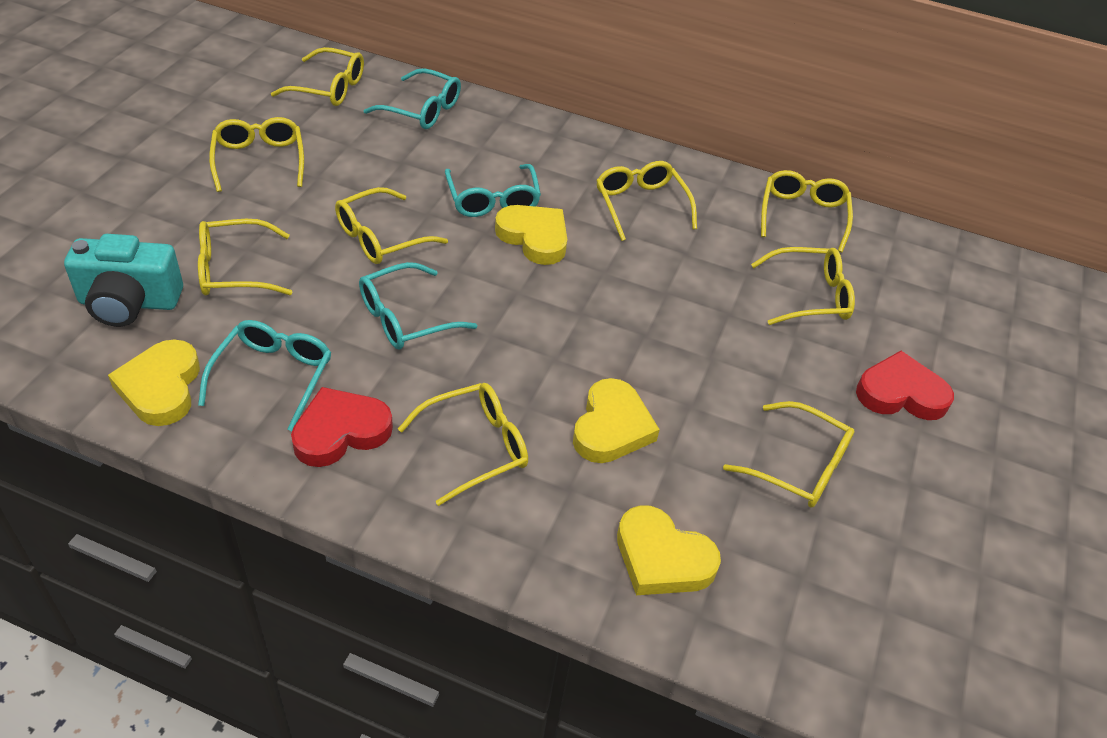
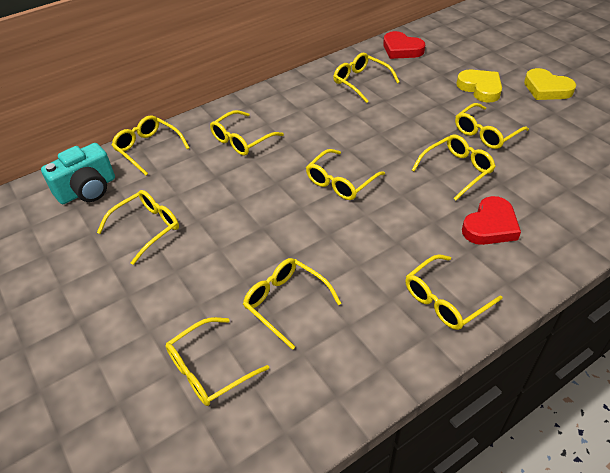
turquoise glasses: [198,320,331,431] [359,262,477,349] [363,68,461,129] [445,164,541,217] = 4 -> none = 0
yellow glasses: [198,219,292,295] [209,117,304,192] [271,47,364,106] [335,187,448,264] [398,383,528,506] [596,161,697,241] [723,401,855,508] [751,247,855,325] [761,170,853,253] = 9 -> [97,190,179,265] [112,115,189,175] [165,317,269,406] [210,110,284,156] [243,258,342,350] [306,149,385,200] [333,53,399,103] [405,254,503,330] [412,134,496,200] [455,103,529,149] = 10
yellow heart: [108,339,200,426] [495,205,567,265] [573,378,660,463] [617,505,721,595] = 4 -> [456,70,502,103] [524,68,576,100] = 2

